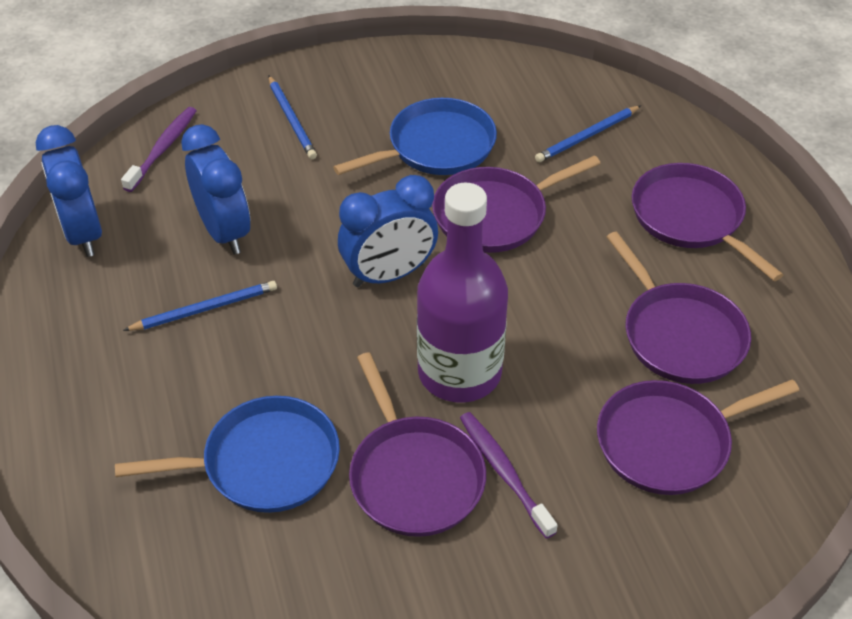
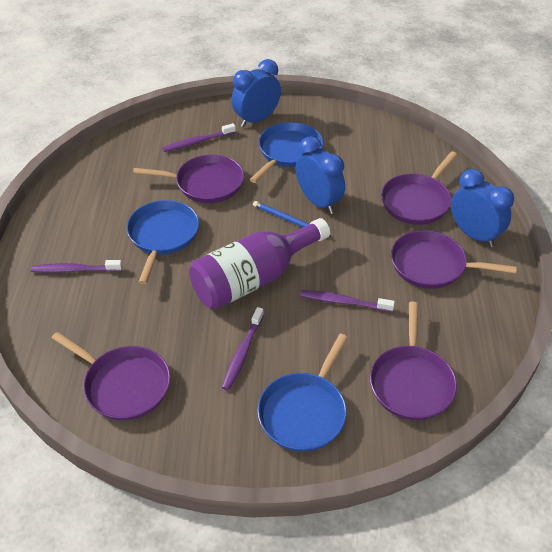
blue pan: [115,396,340,513] [333,98,497,175] = 2 -> [127,200,199,285] [250,122,323,183] [257,334,348,452] = 3
blue pencil: [123,281,277,331] [269,76,317,159] [535,106,641,163] = 3 -> [253,201,332,237] = 1
purple toothbrush: [121,107,197,192] [460,412,558,539] = 2 -> [31,260,122,273] [162,123,236,152] [222,307,264,390] [300,290,395,312] = 4

